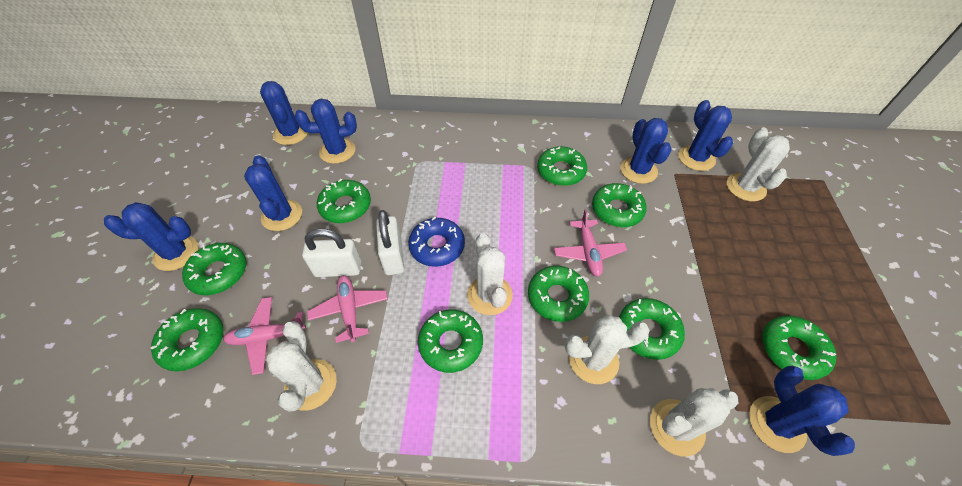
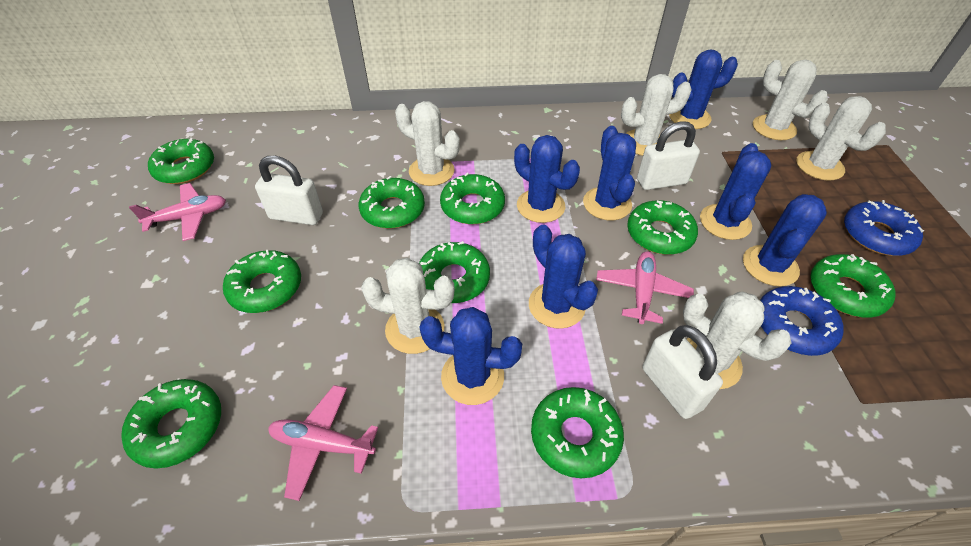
blue donut: [408,217,465,267] = 1 -> [760,286,843,356] [844,200,924,256] = 2
white cactus: [266,321,337,412] [467,233,513,315] [565,315,650,384] [650,388,739,456] [727,127,790,201] = 5 -> [361,258,455,354] [395,101,460,186] [621,74,692,156] [683,292,791,389] [753,59,828,140] [796,96,886,181] = 6
white padlock: [302,228,361,277] [376,210,404,275] = 2 -> [255,155,323,225] [637,121,700,190] [642,325,723,419] = 3

